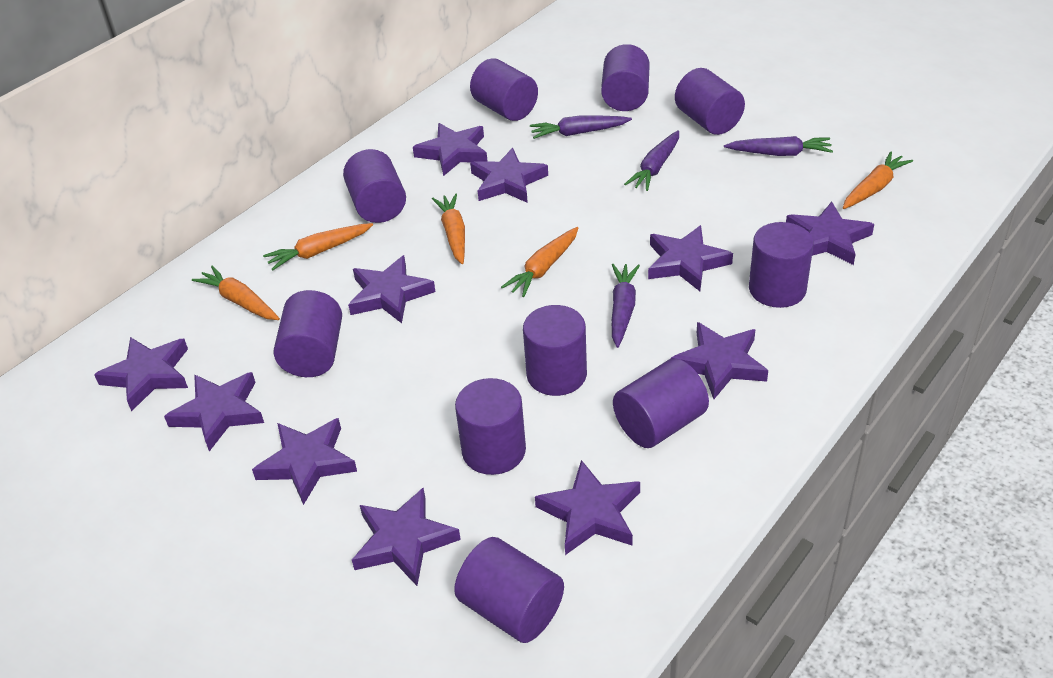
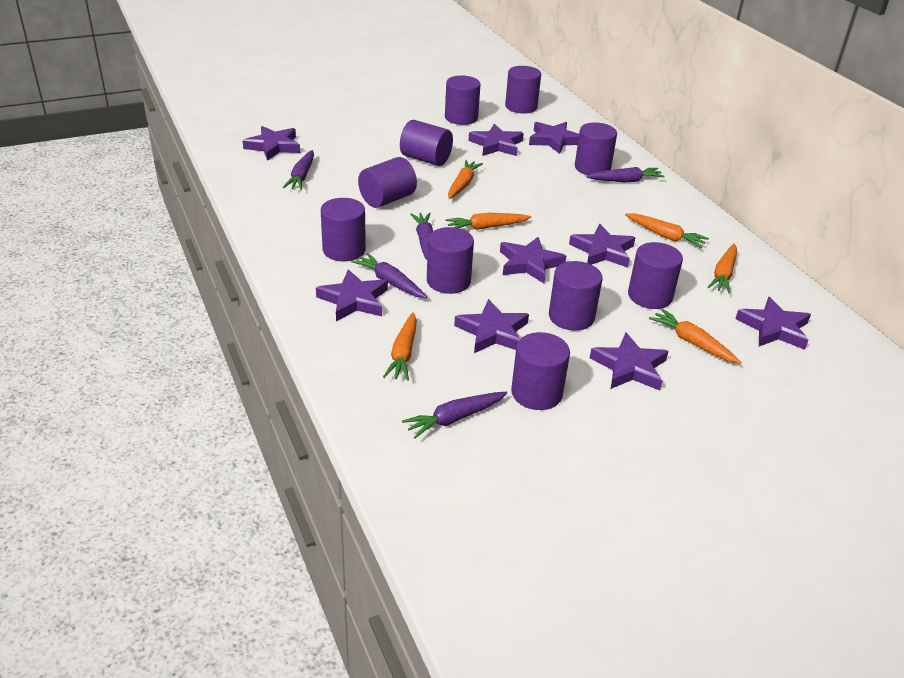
orange carrot: [192,265,280,320] [263,223,373,270] [432,193,465,264] [501,227,578,297] [843,151,913,209] = 5 -> [383,312,417,381] [445,213,531,230] [448,160,483,199] [625,213,709,248] [649,309,741,364] [708,244,737,294] = 6
purple carrot: [530,115,632,139] [612,264,640,348] [624,130,679,191] [724,136,833,156] = 4 -> [283,150,314,190] [352,253,427,298] [402,392,507,438] [410,212,433,260] [586,167,665,182] = 5
purple star: [94,337,188,411] [164,372,264,451] [252,418,357,505] [348,255,435,323] [352,487,461,586] [413,123,488,176] [470,148,548,203] [535,460,640,555] [648,225,733,291] [671,322,768,399] [786,202,874,265] = 11 -> [243,126,300,161] [316,269,388,321] [454,299,529,353] [468,124,524,156] [500,237,566,283] [529,122,579,154] [569,224,635,268] [590,333,669,391] [735,297,811,350] = 9

